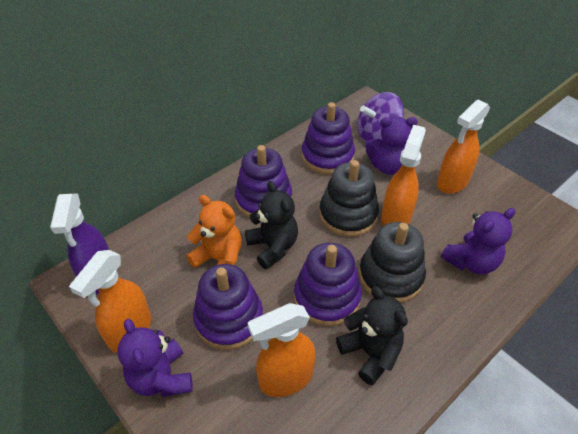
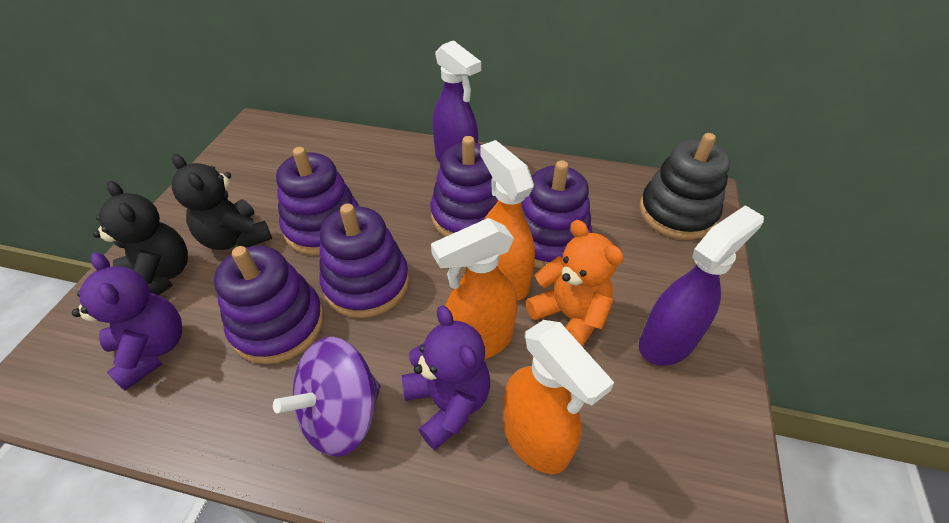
black stacking toy: [319,160,379,237] [359,222,426,303] = 2 -> [639,133,730,240] = 1
orange spray bottle: [69,250,151,353] [248,303,316,397] [381,125,426,226] [437,99,490,194] = 4 -> [431,218,518,359] [480,140,535,300] [503,320,614,474] = 3
purple spray bottle: [50,193,109,294] = 1 -> [432,40,481,163] [639,205,764,366] = 2
purple stacking toy: [193,264,263,350] [235,145,292,218] [294,243,362,326] [302,102,355,174] = 4 -> [214,246,324,364] [276,147,359,255] [319,204,409,318] [430,136,498,237] [521,160,592,269] = 5
purple teddy bear: [117,318,193,397] [365,117,418,175] [441,208,515,274] = 3 -> [72,252,182,390] [402,305,490,450] = 2

